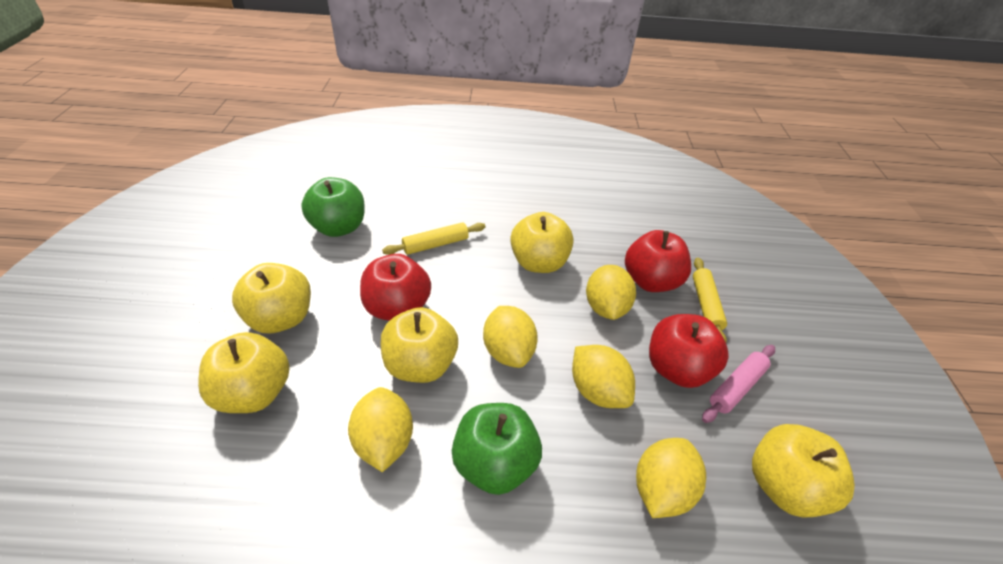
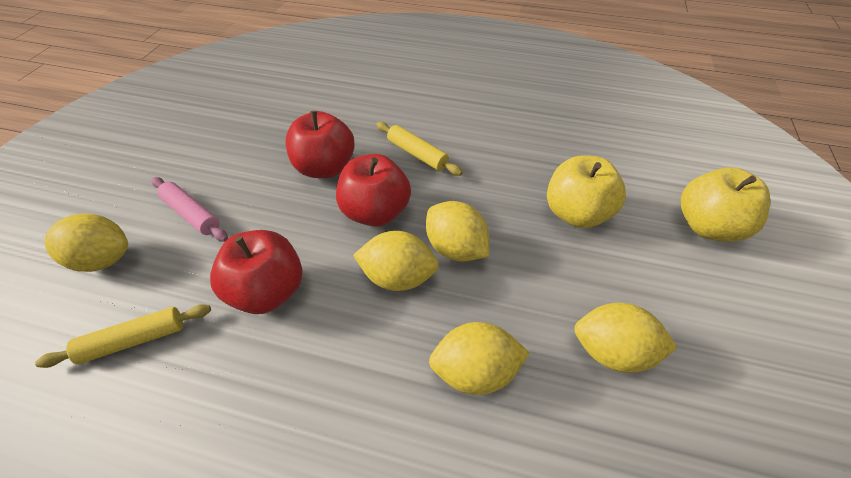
green apple: [301,177,365,237] [452,403,542,495] = 2 -> none = 0
yellow apple: [198,332,290,413] [232,263,311,333] [381,307,458,383] [510,212,574,273] [752,424,855,517] = 5 -> [547,155,626,228] [681,167,770,242] = 2

